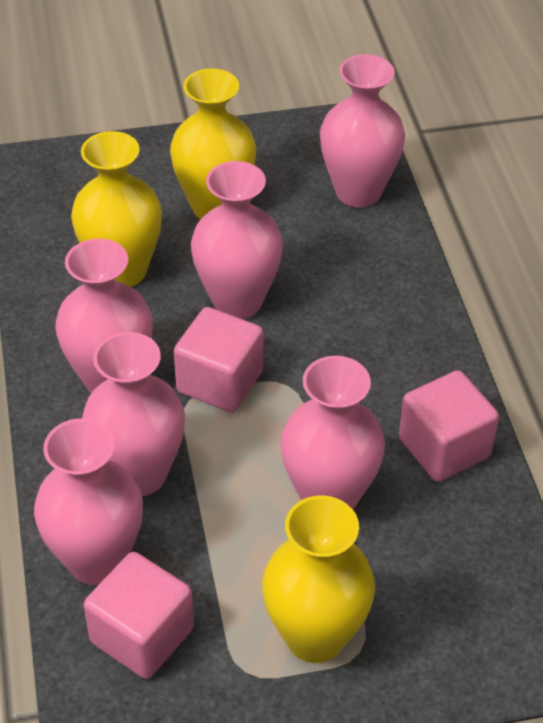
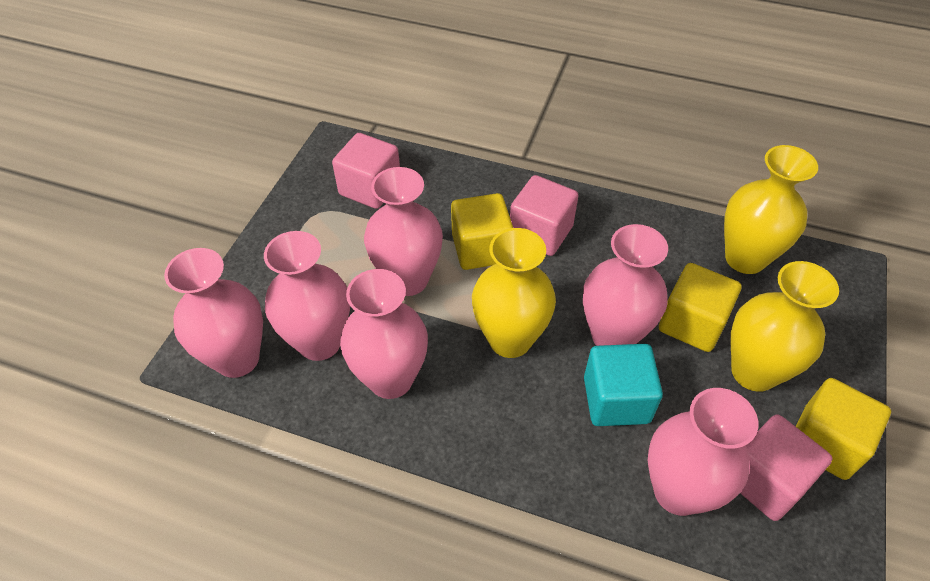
turquoise cube: none = 0 -> [584,344,663,426] = 1
yellow cube: none = 0 -> [451,193,513,270] [659,263,741,352] [795,378,891,480] = 3

